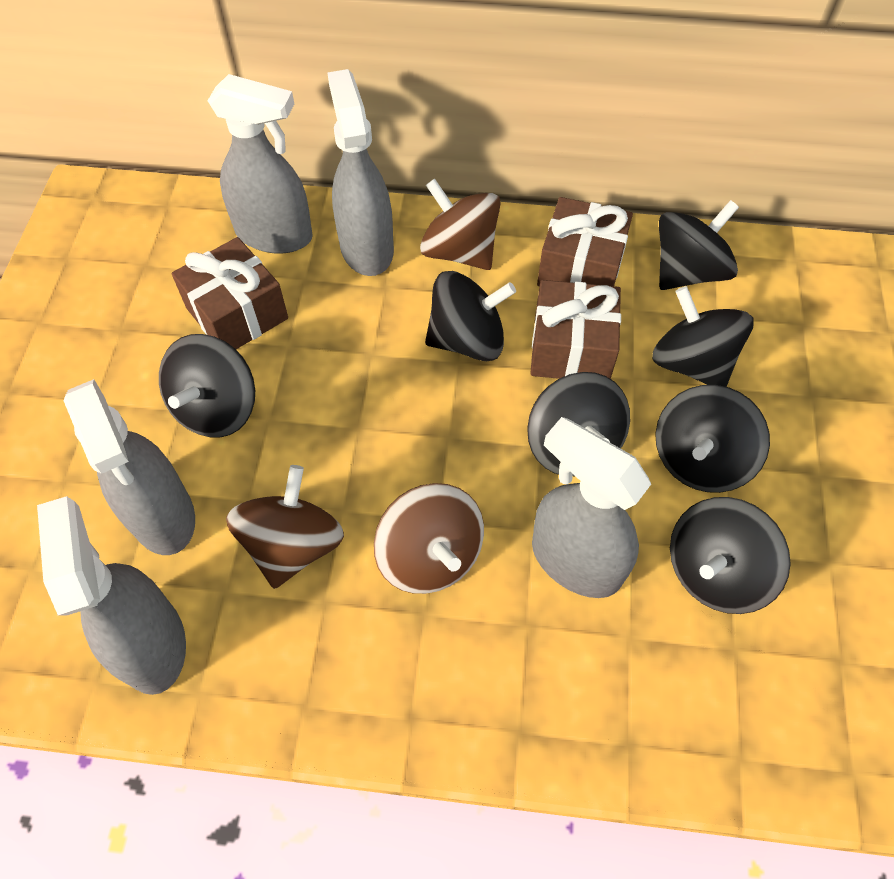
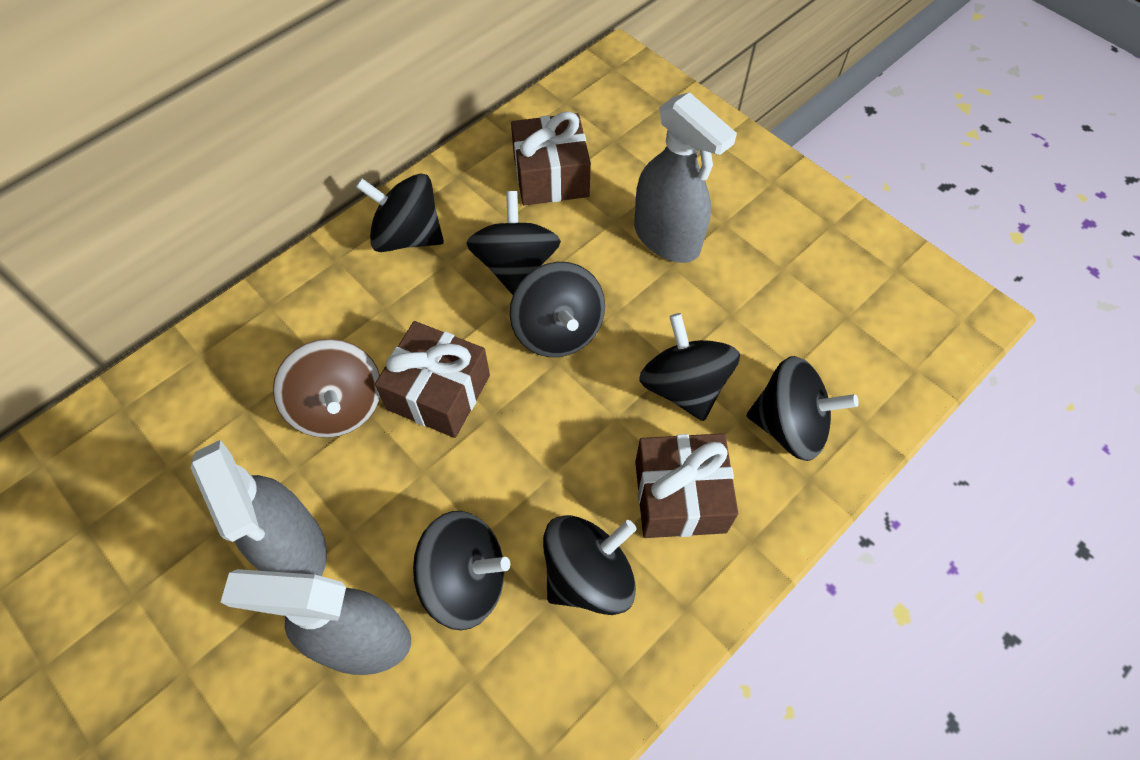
brown spinning top: [226,465,344,589] [374,483,484,594] [420,179,501,270] = 3 -> [273,339,380,438] = 1
grey spray bottle: [37,496,186,695] [63,379,195,555] [208,74,313,254] [327,69,394,276] [532,417,651,598] = 5 -> [191,440,327,576] [221,569,411,675] [634,92,737,263] = 3

